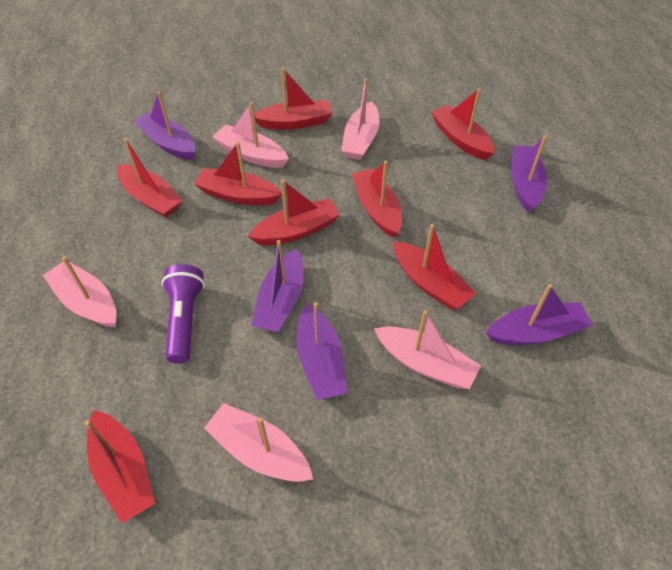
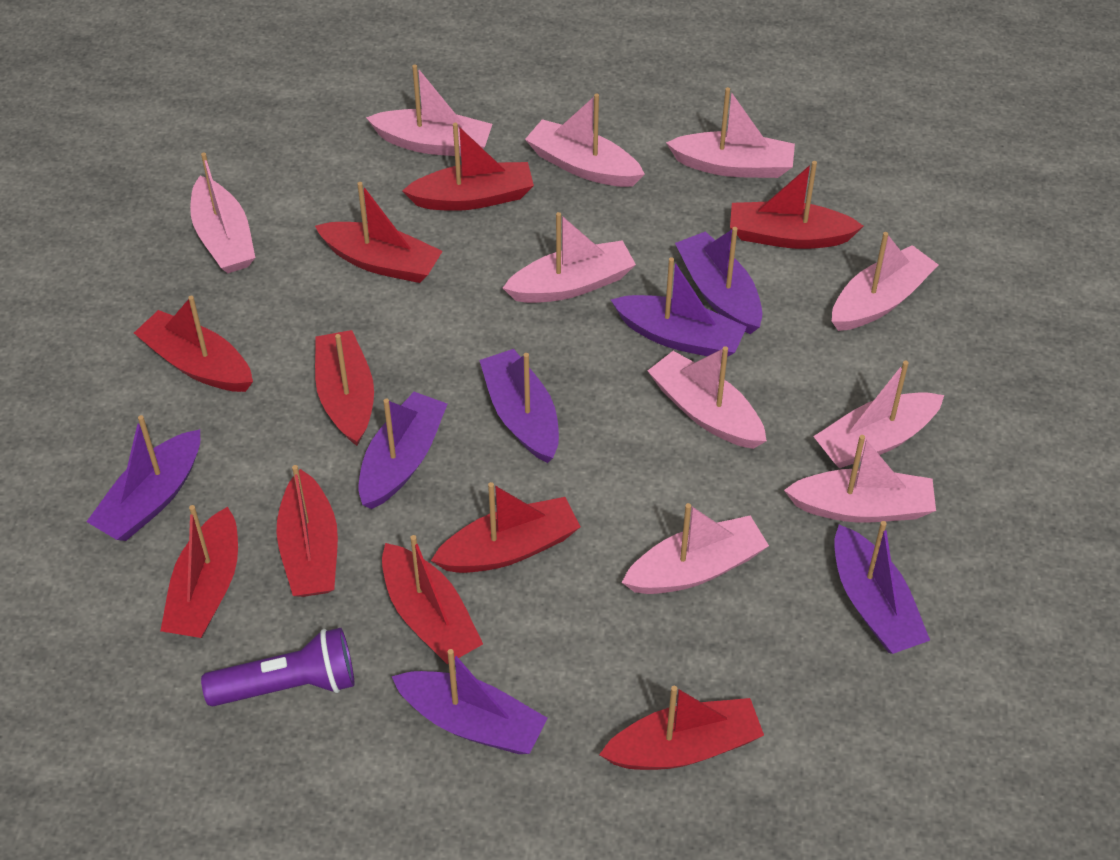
pink boat: [43,256,117,327] [204,403,313,482] [212,102,289,168] [341,79,379,160] [374,310,481,389] = 5 -> [190,152,255,273] [366,64,492,156] [503,212,636,303] [525,93,645,187] [622,503,769,594] [648,346,767,449] [666,87,795,178] [784,435,936,522] [813,361,944,468] [832,232,938,331] = 10
purple boat: [134,91,195,160] [251,240,304,332] [296,302,347,400] [486,284,593,345] [511,135,547,213] = 5 -> [86,415,200,541] [358,392,447,509] [391,649,547,754] [479,349,559,463] [611,257,747,357] [675,227,762,334] [834,521,930,654] = 7
red boat: [84,410,155,523] [117,139,183,218] [194,142,282,205] [247,179,340,245] [254,68,332,130] [352,161,402,238] [393,224,476,310] [431,88,494,160] = 8 -> [134,296,253,392] [160,505,238,638] [276,465,338,597] [315,182,443,283] [315,330,374,446] [382,535,483,664] [402,123,534,211] [431,482,581,573] [599,686,764,770] [730,161,864,249] = 10

